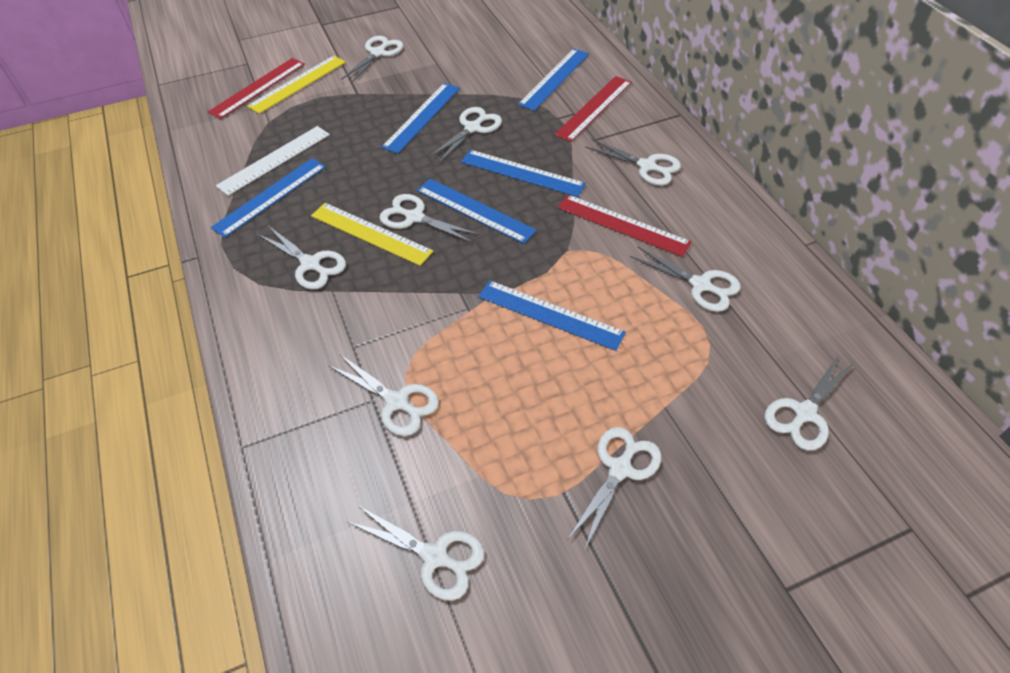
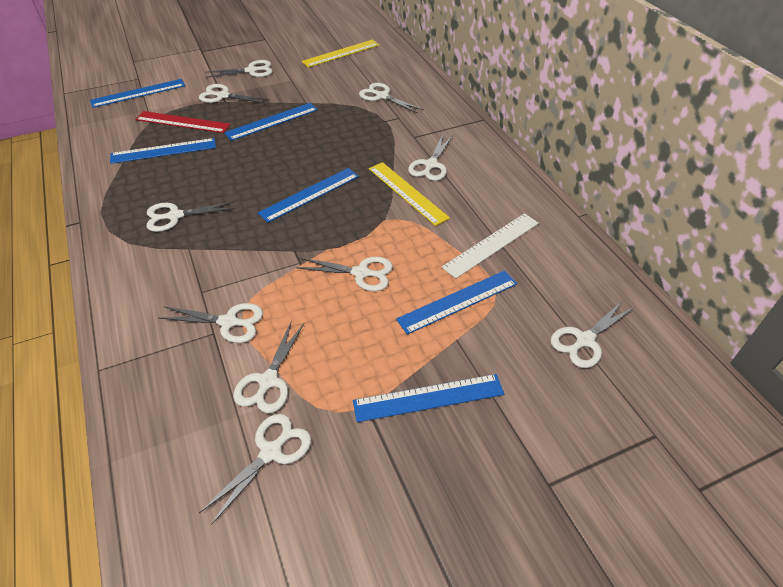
red ruler: [208,58,305,119] [554,76,632,142] [558,195,692,257] = 3 -> [135,111,230,133] = 1

